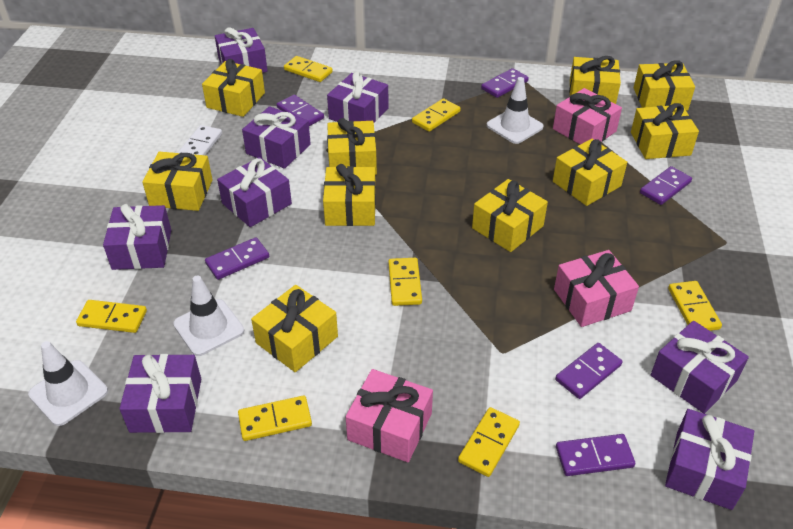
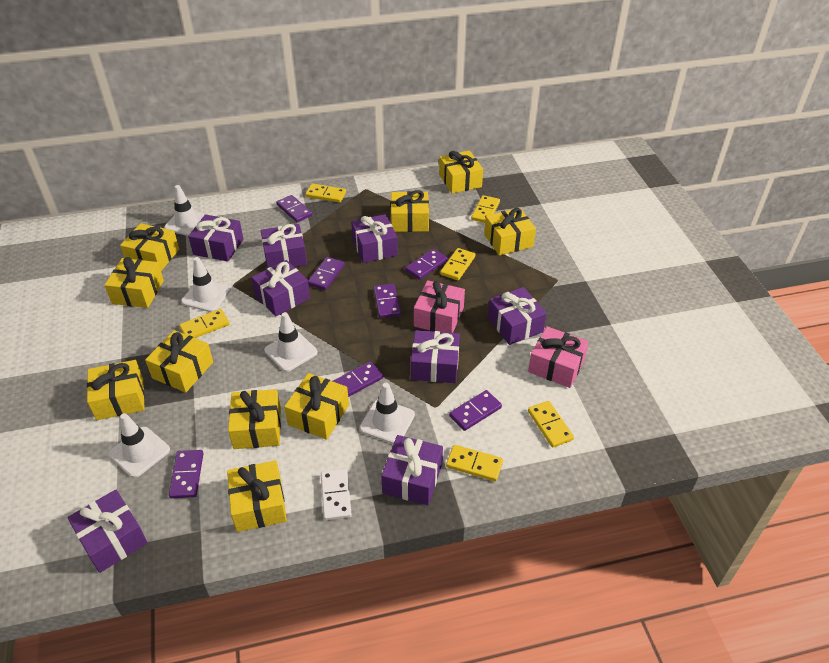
pink gift: [345,369,433,462] [553,88,622,145] [554,250,639,327] = 3 -> [414,280,465,333] [528,326,589,388] = 2
purple domino: [205,237,269,280] [277,95,324,126] [481,68,529,98] [555,343,623,399] [556,434,635,476] [640,166,692,205] = 6 -> [169,450,204,498] [276,195,312,222] [308,257,345,290] [333,361,383,397] [373,284,401,318] [405,249,448,280] [449,390,502,431] = 7
white traffic cone: [28,341,108,426] [173,276,244,356] [487,77,544,144] = 3 -> [108,413,170,478] [164,185,208,236] [181,257,231,312] [264,312,317,372] [360,383,415,444] = 5
yellow domino: [76,300,147,333] [238,396,312,441] [284,56,333,82] [388,258,422,306] [412,98,461,132] [458,407,520,477] [668,281,722,331] = 7 -> [179,309,229,338] [305,183,346,203] [440,248,475,280] [446,445,503,481] [471,195,500,223] [528,401,574,448] = 6

